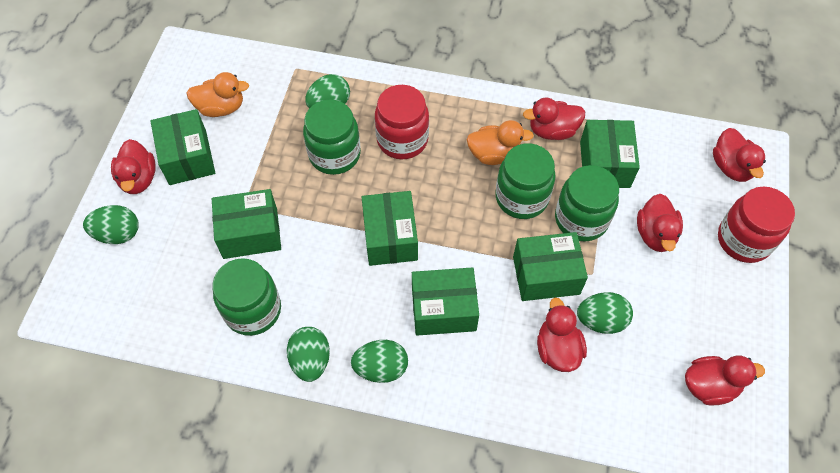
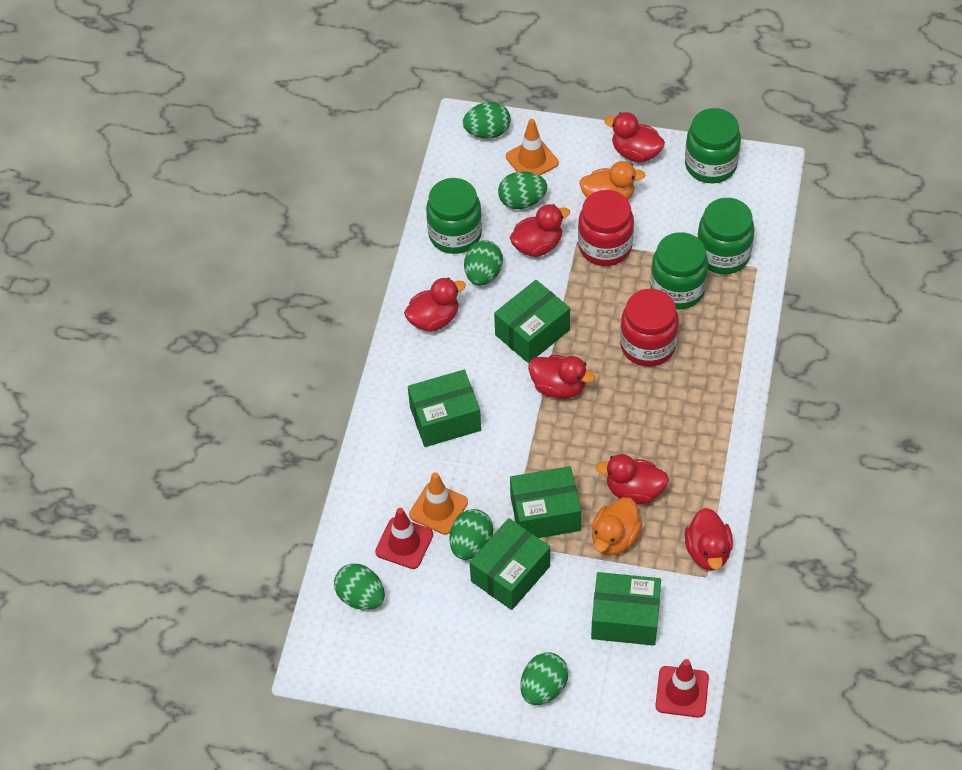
green box: [151,109,215,185] [212,189,281,259] [362,191,418,266] [412,267,479,336] [513,232,588,301] [580,120,640,188] = 6 -> [408,370,481,447] [470,518,550,610] [494,280,570,363] [510,466,581,538] [591,572,661,646] = 5
green egg: [83,205,139,244] [287,327,330,382] [305,74,350,108] [351,340,408,383] [577,292,633,334] = 5 -> [334,564,385,610] [449,509,493,560] [463,102,511,139] [464,240,503,286] [498,171,547,209] [520,653,568,705] = 6
orange traffic cone: none = 0 -> [409,472,468,535] [506,119,559,175] = 2
red traffic cone: none = 0 -> [375,508,433,569] [655,659,709,718] = 2

